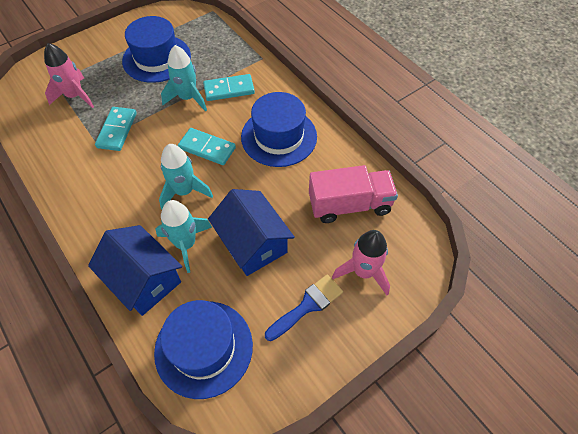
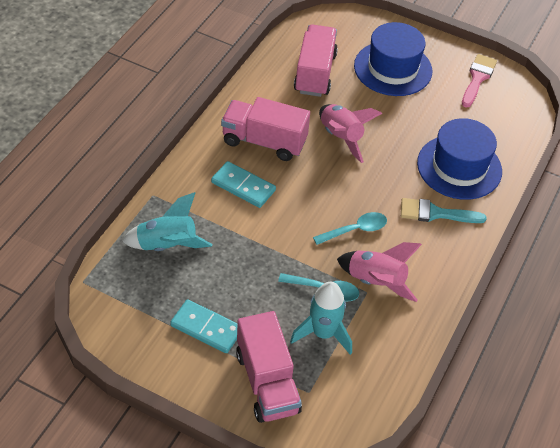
blue brush: [265,274,343,341] = 1 -> none = 0
blue hat: [122,16,191,83] [154,300,253,399] [241,92,317,167] = 3 -> [354,22,432,96] [417,118,502,200] = 2
blue house: [88,225,182,316] [208,189,295,276] = 2 -> none = 0
pink brush: none = 0 -> [462,54,497,108] = 1
pink truck: [309,165,398,223] = 1 -> [221,97,310,161] [236,311,302,423] [294,24,338,97] = 3
turquoise brush: none = 0 -> [401,198,486,223] = 1
turquoise domino: [95,107,137,151] [178,128,236,165] [203,74,255,101] = 3 -> [170,299,238,353] [211,161,276,208] = 2
turquoise rocket: [155,200,212,273] [159,144,213,210] [161,45,207,112] = 3 -> [122,192,212,251] [290,282,352,355] = 2
turquoise spoon: none = 0 -> [278,273,359,301] [313,212,387,245] = 2

